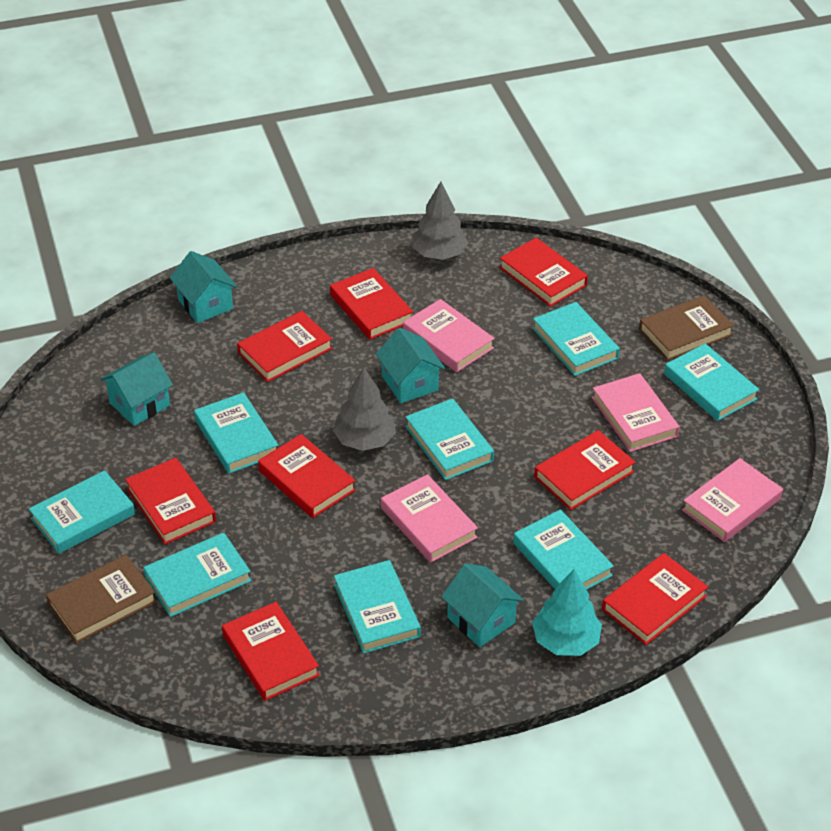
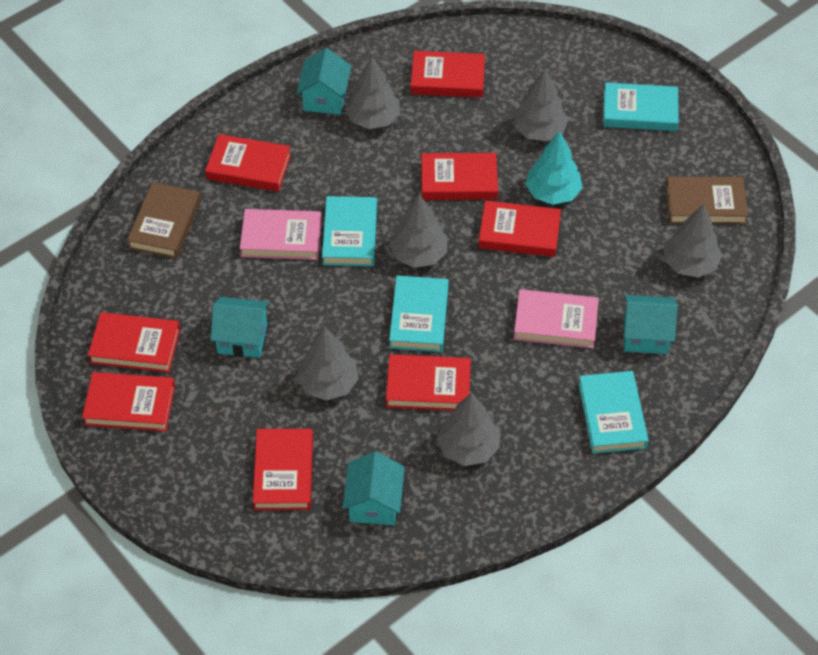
grey tree: [333,367,396,451] [412,182,468,260] = 2 -> [297,327,359,401] [345,56,400,129] [389,194,447,268] [437,393,500,466] [513,68,569,141] [664,204,722,278] = 6
pink book: [381,474,478,563] [403,299,495,372] [592,373,680,452] [682,458,783,542] = 4 -> [240,209,322,260] [514,289,599,348] = 2
turquoise book: [29,470,135,554] [143,533,251,617] [194,392,278,474] [334,560,421,654] [405,398,494,480] [513,509,614,590] [532,302,620,376] [664,343,759,421] = 8 -> [322,196,377,266] [389,276,449,352] [578,371,649,454] [603,83,679,131] = 4

